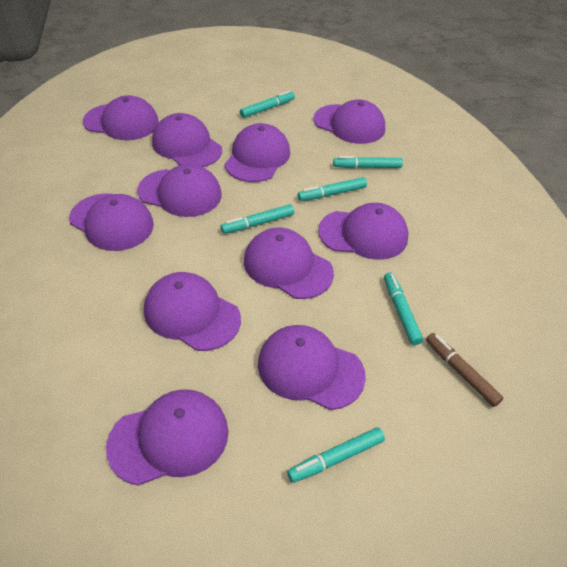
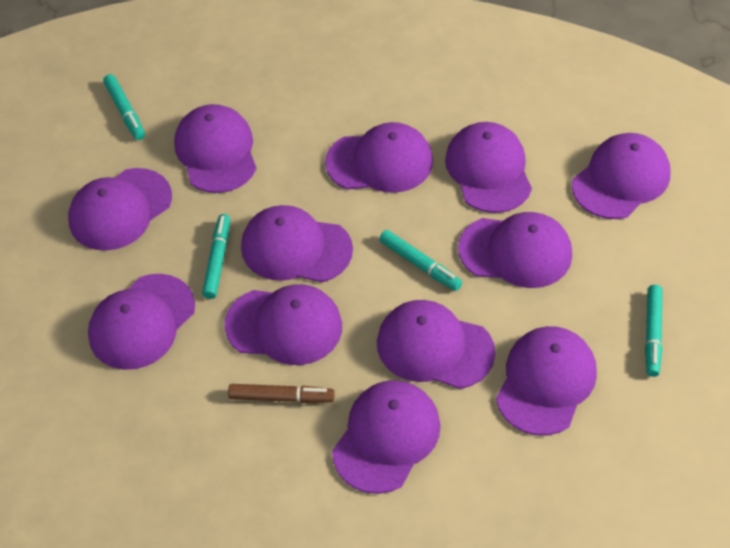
purple cap: [69,193,154,251] [83,95,159,140] [106,389,228,486] [137,164,222,217] [144,272,241,351] [152,113,222,167] [224,123,290,182] [244,228,334,299] [258,325,366,410] [313,99,385,144] [318,203,409,260] = 11 -> [68,168,172,251] [88,274,195,370] [174,104,256,193] [224,284,342,365] [241,205,353,282] [325,122,433,193] [332,380,441,494] [377,300,495,389] [445,122,532,213] [458,212,572,288] [496,326,597,436] [572,133,670,219] = 12
turquoise marker: [221,204,294,234] [240,91,295,118] [287,427,385,483] [298,177,367,201] [333,156,403,168] [384,272,423,345] = 6 -> [103,74,145,140] [202,214,230,299] [379,230,462,291] [645,285,663,377] = 4

